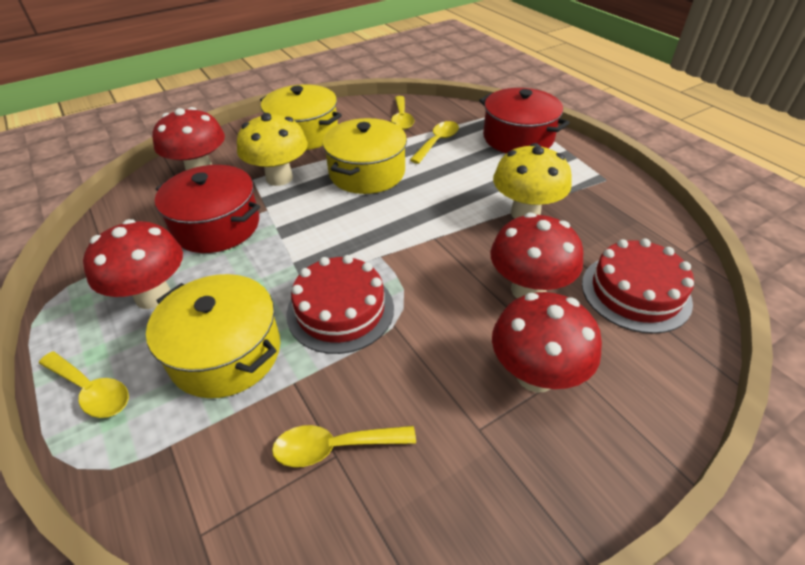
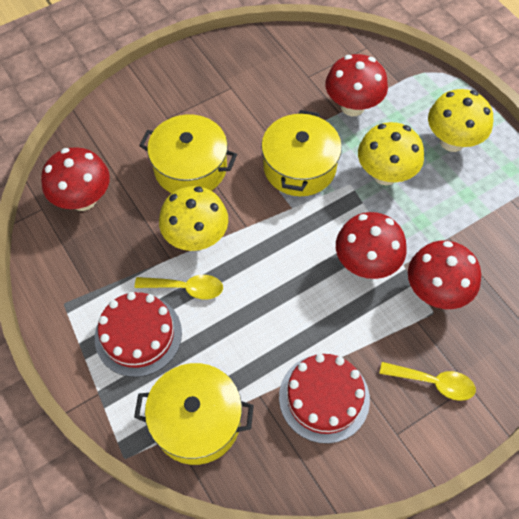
red pot: [155,165,260,253] [479,88,569,153] = 2 -> none = 0
yellow mushroom: [237,113,308,186] [493,143,572,219] = 2 -> [159,186,228,251] [358,122,424,186] [428,89,493,152] = 3
yellow spoon: [39,352,129,418] [272,425,416,467] [391,96,414,130] [410,121,459,164] = 4 -> [135,275,223,299] [379,362,476,401] = 2

